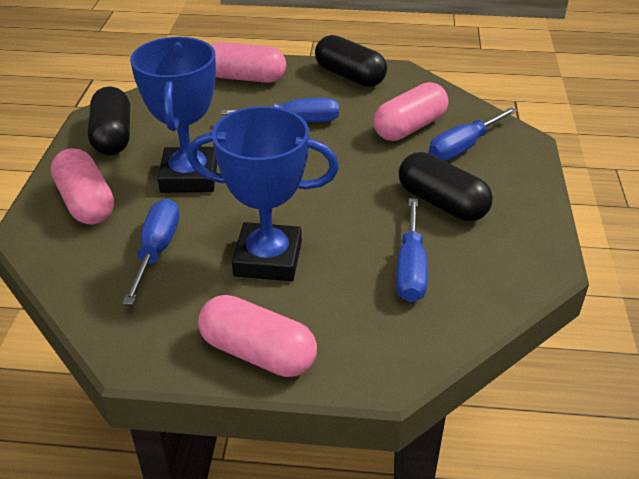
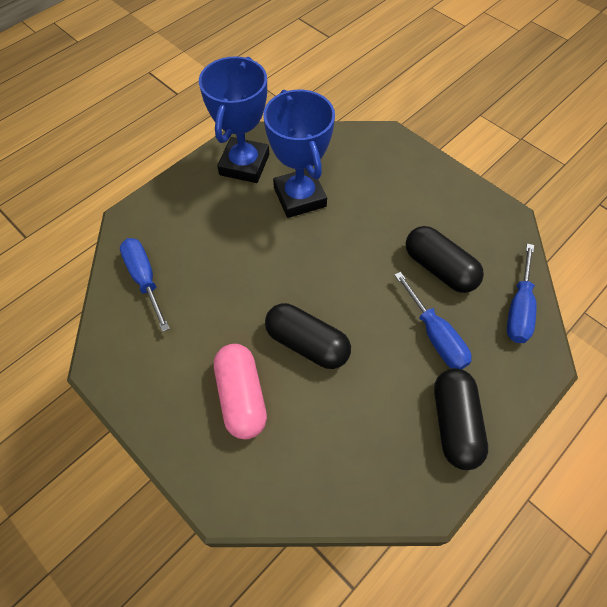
blue screwdriver: [123,199,179,305] [221,98,339,122] [396,198,428,302] [429,107,517,161] = 4 -> [120,238,170,332] [394,272,472,369] [507,243,536,343] = 3
pink capsule: [51,148,114,225] [198,295,317,377] [211,42,286,83] [373,82,448,141] = 4 -> [214,344,267,439] = 1

